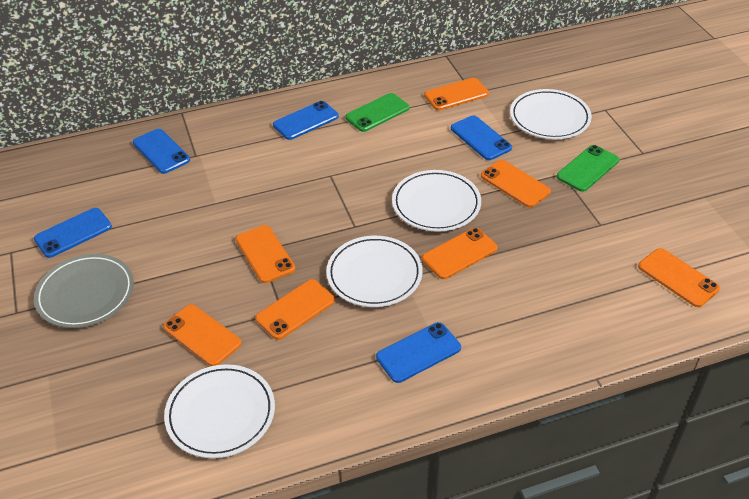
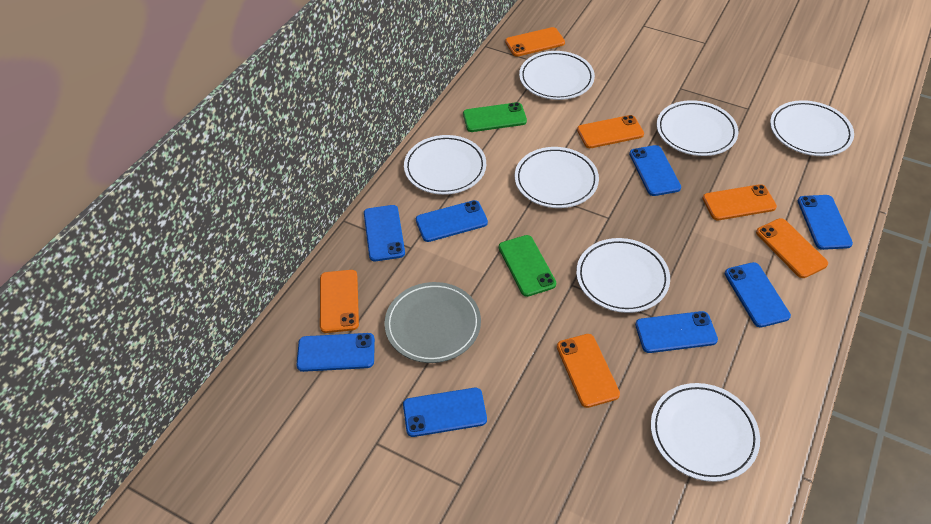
blue phone: [34,208,112,258] [133,129,190,174] [273,101,339,140] [376,322,461,383] [451,115,512,160] = 5 -> [296,333,375,372] [364,205,405,262] [403,388,487,437] [416,200,488,242] [629,145,681,196] [635,311,718,353] [725,262,791,327] [798,195,853,250] = 8
orange phone: [163,304,242,366] [235,225,295,283] [255,279,335,340] [422,228,498,279] [424,78,489,110] [481,160,551,207] [638,248,720,307] = 7 -> [320,270,359,333] [505,27,565,57] [557,334,620,408] [577,115,644,148] [702,184,777,220] [756,218,828,278] = 6
white plate: [164,364,275,458] [326,236,423,307] [392,170,481,232] [510,89,592,139] = 4 -> [404,135,486,195] [515,147,599,208] [519,51,595,100] [576,238,670,313] [651,383,760,482] [656,100,738,156] [770,100,854,156] = 7

